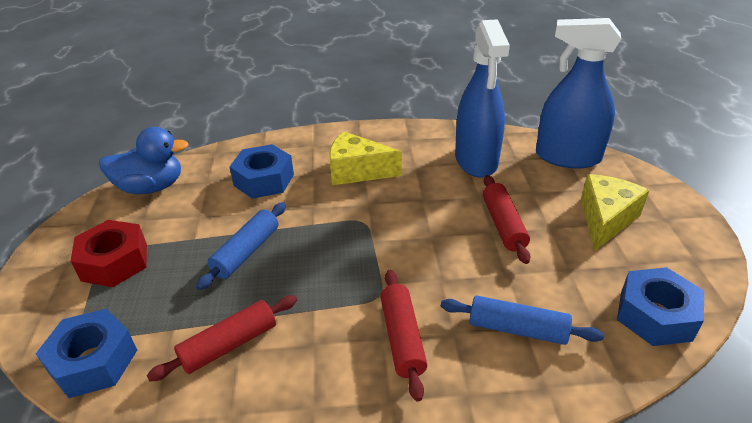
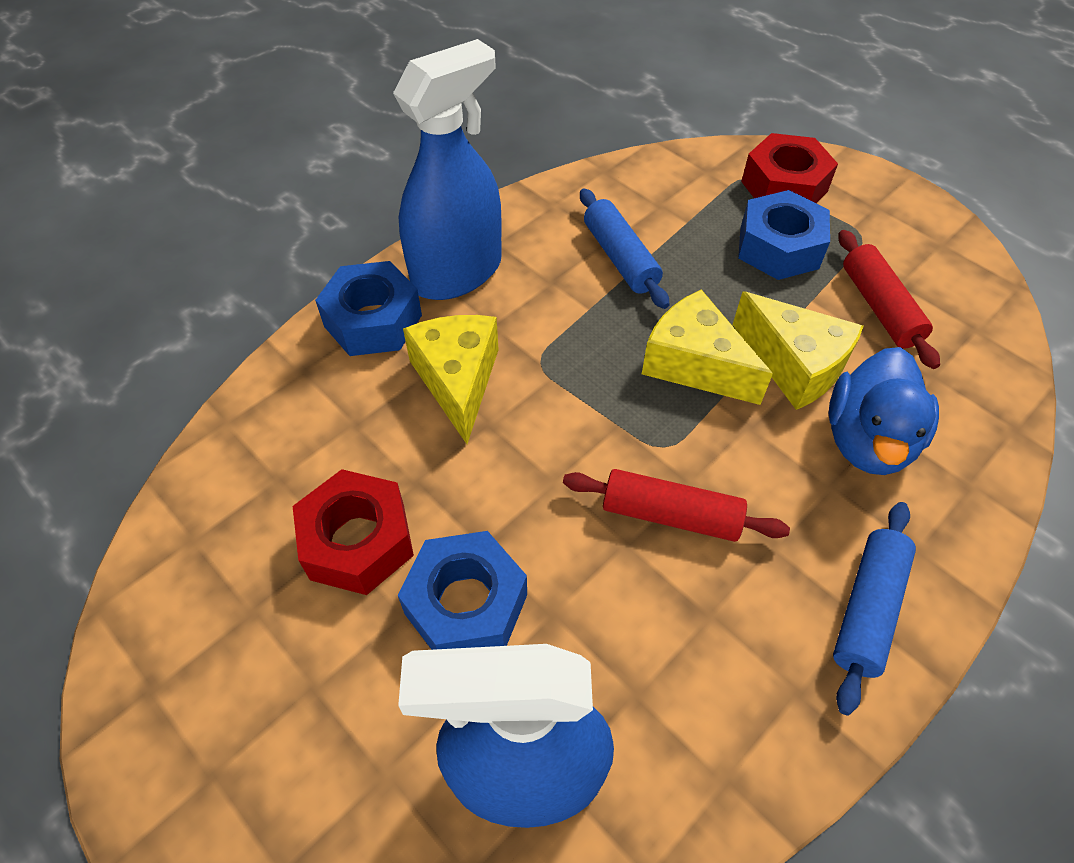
red nut: [71,220,147,287] = 1 -> [293,469,414,595] [741,133,838,203] = 2
red rolling pin: [147,295,297,382] [380,270,427,402] [483,175,530,264] = 3 -> [563,469,790,542] [839,230,940,369] = 2
yellow cheese: [329,131,402,185] [581,174,649,251] = 2 -> [403,315,499,444] [642,289,773,405] [733,291,864,410] = 3

